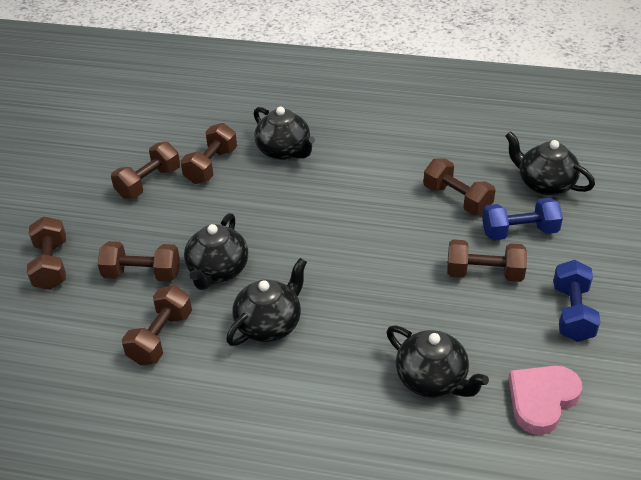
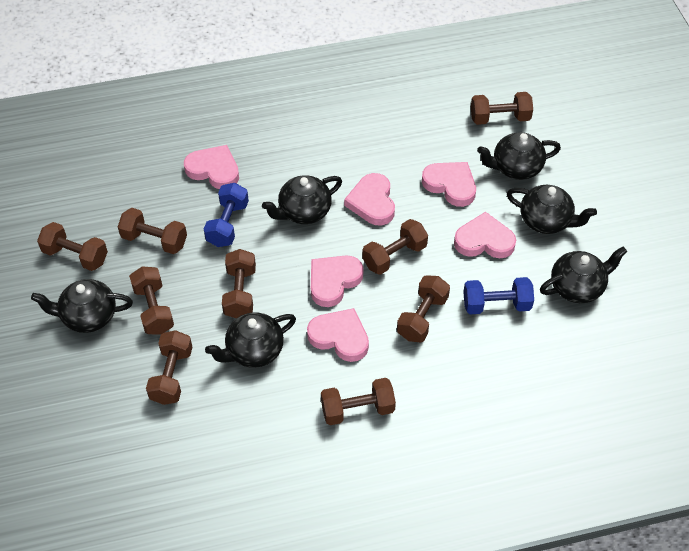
black teapot: [184,213,248,290] [226,258,307,346] [254,107,315,160] [386,325,489,398] [505,131,595,196] = 5 -> [31,279,133,333] [205,312,296,368] [262,175,342,224] [477,132,561,180] [507,185,597,234] [540,247,627,303] = 6
brown dumbbell: [27,216,66,290] [97,241,180,282] [111,142,180,199] [122,285,192,365] [180,123,237,184] [423,158,495,215] [447,239,527,282] = 7 -> [37,222,108,271] [118,208,187,254] [129,266,174,335] [146,330,192,405] [222,249,256,318] [321,378,396,425] [362,219,428,275] [397,275,450,342] [471,92,533,125] = 9
pink heart: [509,366,582,435] = 1 -> [184,145,239,189] [307,308,369,362] [311,256,364,307] [344,173,395,226] [422,162,476,207] [454,212,516,258] = 6

